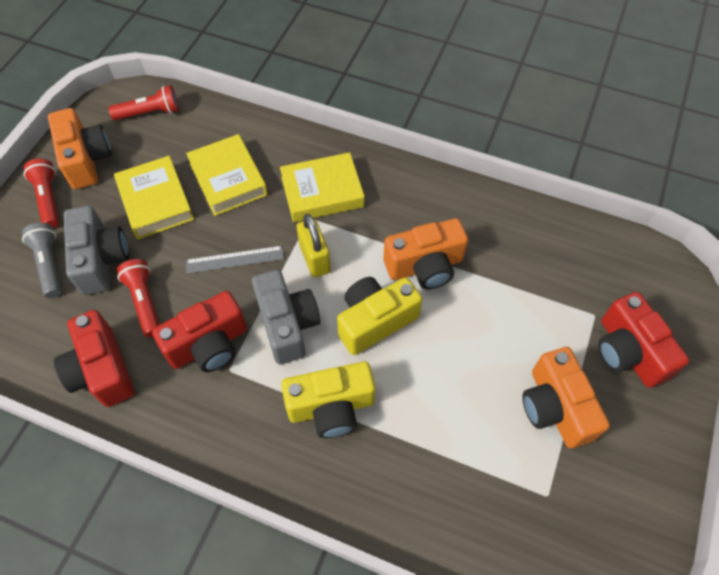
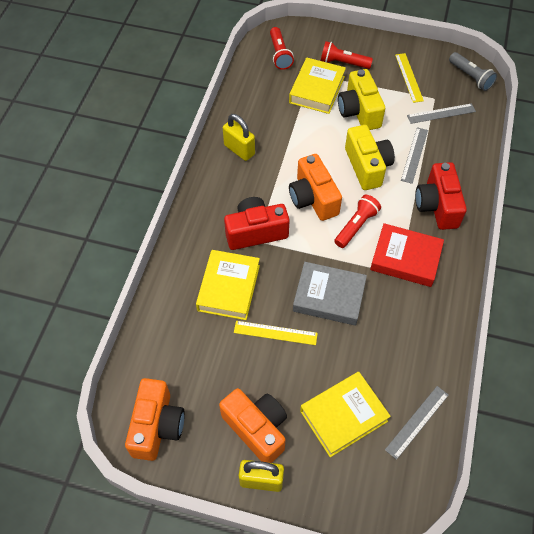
grey book: none = 0 -> [293,262,367,326] = 1
grey camera: [64,206,129,295] [252,270,320,364] = 2 -> none = 0
grey ruler: [186,246,284,274] = 1 -> [385,386,449,460] [401,127,428,184] [407,103,476,124] = 3
red book: none = 0 -> [370,223,444,287] = 1
red camera: [54,310,135,407] [152,291,247,372] [598,292,689,388] = 3 -> [224,197,290,250] [415,162,467,230] = 2
yellow padlock: [297,214,331,277] = 1 -> [223,114,255,161] [239,460,284,492] = 2
yellow ruler: none = 0 -> [234,321,318,345] [395,53,424,103] = 2

